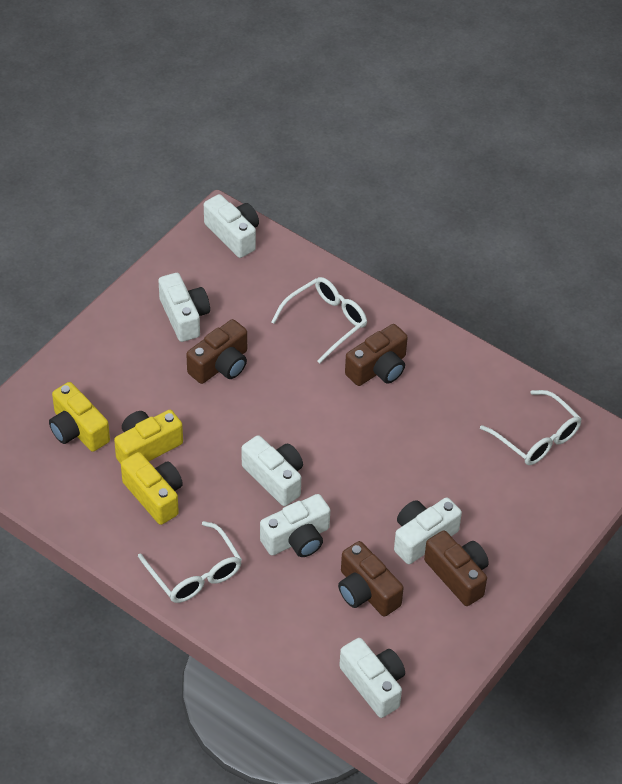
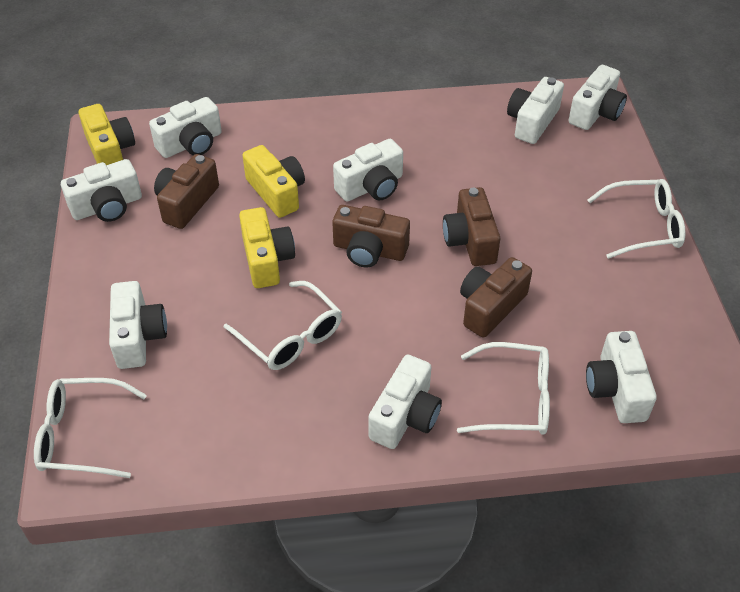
white camera: [158,273,210,342] [204,194,259,258] [242,435,303,506] [260,494,330,557] [339,638,405,718] [394,497,462,564] = 6 -> [61,159,142,222] [109,281,167,369] [149,97,222,158] [333,139,403,202] [369,355,442,449] [507,77,564,144] [568,65,627,130] [586,331,657,423] = 8
white glasses: [138,521,242,603] [271,277,367,364] [480,390,582,465] = 3 -> [34,378,147,478] [224,281,342,370] [457,342,550,435] [588,179,686,259] = 4

